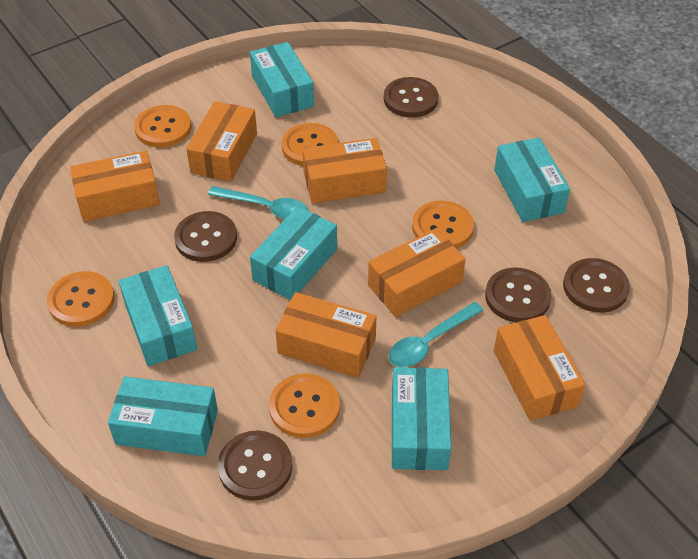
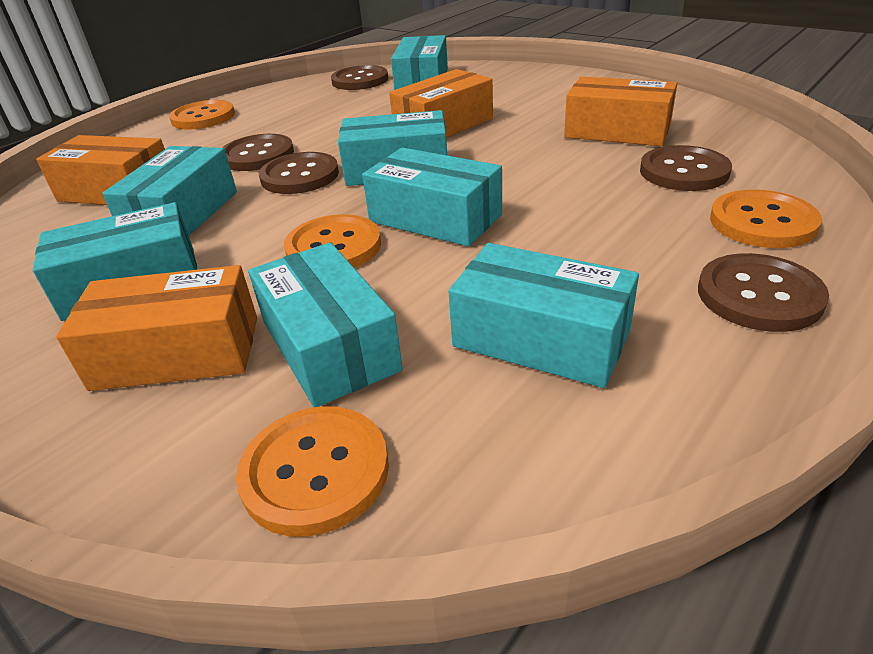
orange box: [70,151,160,222] [186,101,257,182] [275,292,377,378] [303,138,387,203] [368,228,465,317] [494,315,585,421] = 6 -> [36,135,165,205] [56,265,257,391] [389,69,493,137] [564,77,677,146] = 4
orange button: [47,271,114,327] [134,105,192,148] [269,373,340,438] [281,123,339,166] [412,200,474,249] = 5 -> [169,100,235,129] [236,406,389,537] [284,214,381,268] [710,190,822,248] = 4
turquoise box: [108,377,218,456] [119,265,197,366] [250,42,314,117] [250,206,337,300] [392,367,451,470] [494,138,570,222] = 6 -> [33,202,197,321] [102,146,237,236] [248,242,403,407] [338,110,447,186] [362,147,502,247] [391,35,448,90] [448,243,639,388] = 7
turquoise spoon: [208,186,308,220] [388,302,484,368] = 2 -> none = 0

